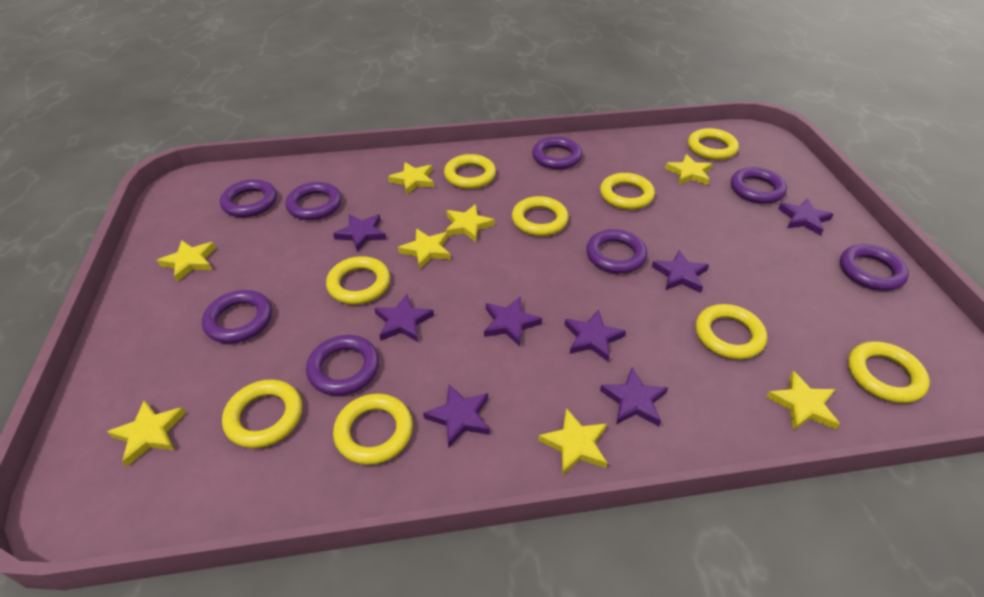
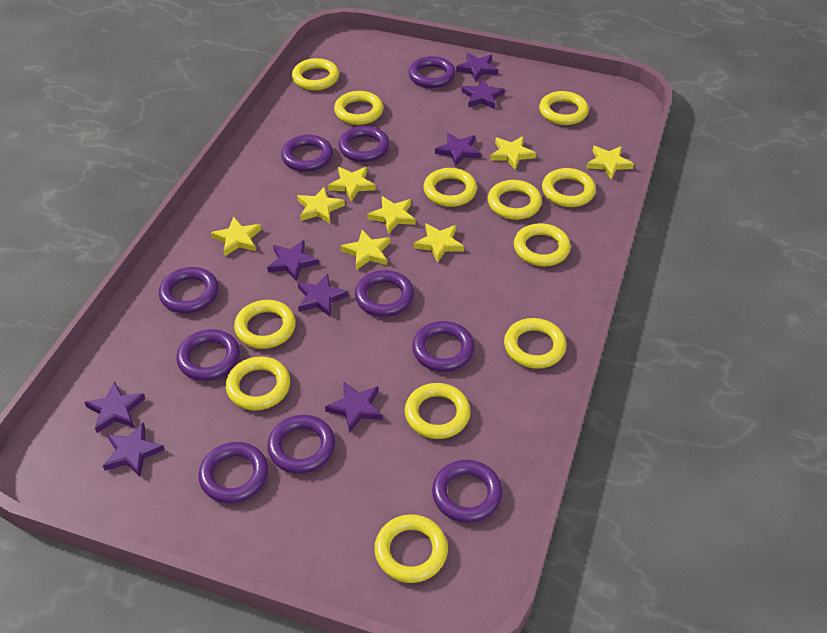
purple ring: [202,290,272,343] [220,179,277,217] [285,182,342,220] [306,335,380,396] [532,137,582,169] [586,229,647,274] [731,167,787,204] [840,244,909,291] = 8 -> [159,267,219,313] [176,329,240,381] [198,442,268,503] [267,415,335,474] [281,135,333,172] [338,126,390,162] [355,270,414,317] [408,56,456,88] [412,321,475,372] [432,460,503,523] = 10
yellow ring: [222,379,302,448] [326,256,390,305] [333,393,413,465] [444,154,496,189] [512,196,569,236] [600,173,655,210] [688,128,739,160] [696,304,767,360] [848,341,930,403] = 9 -> [226,356,290,410] [234,300,296,349] [292,58,339,90] [334,91,383,125] [374,514,448,583] [405,383,471,439] [423,168,477,207] [488,180,542,220] [504,318,566,369] [514,223,571,266] [539,91,589,125] [542,168,596,207] = 12

